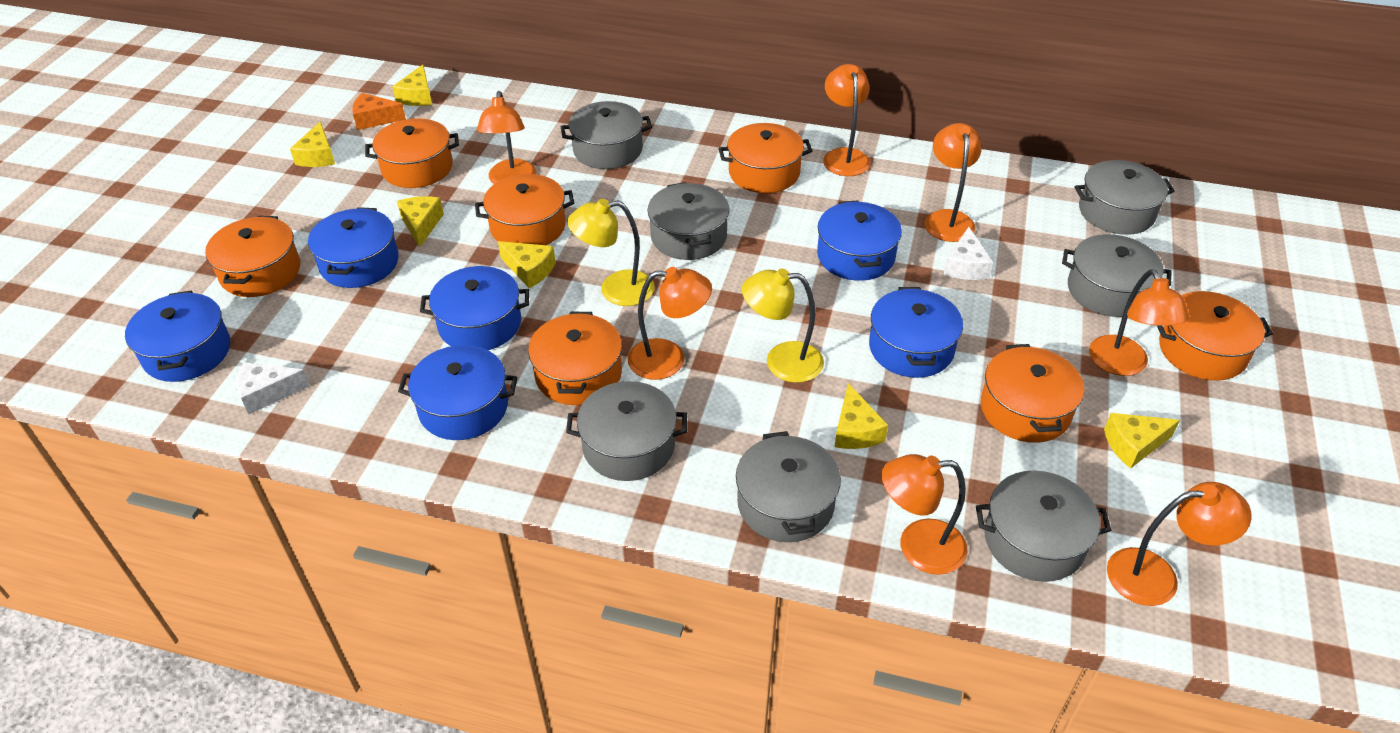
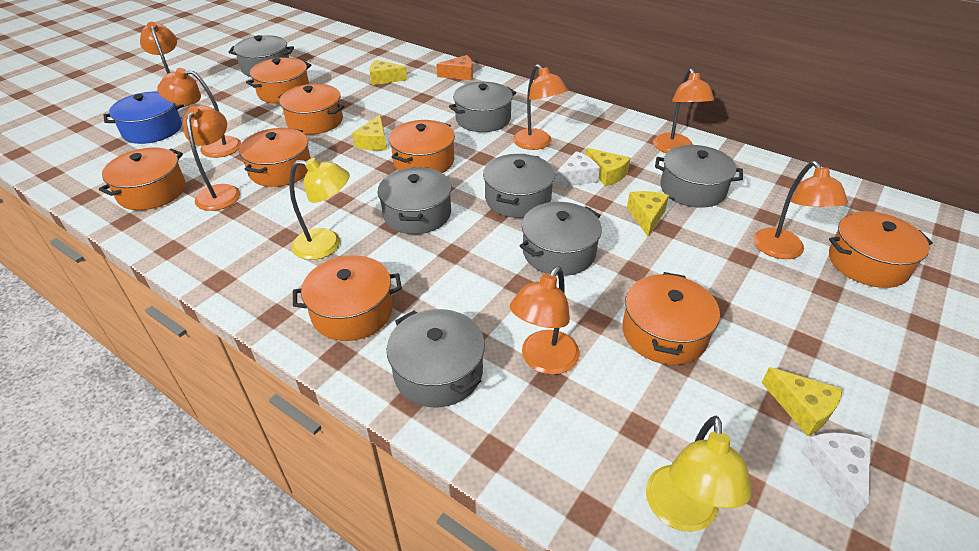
blue pot: [125,290,230,382] [308,207,399,288] [398,345,517,440] [420,266,529,350] [817,200,902,281] [869,287,963,378] = 6 -> [103,92,184,144] = 1
orange pot: [205,216,300,297] [365,118,459,188] [475,174,574,245] [528,312,622,405] [718,123,813,193] [981,344,1084,443] [1157,291,1273,381] = 7 -> [99,148,186,210] [239,128,311,187] [246,57,311,104] [278,84,345,135] [293,255,402,341] [389,120,455,173] [622,272,720,365] [829,211,933,288] = 8
yellow cheese: [290,122,335,167] [392,65,432,106] [397,196,444,247] [498,241,556,288] [835,383,888,449] [1104,413,1180,469] = 6 -> [352,115,387,151] [369,60,407,85] [586,148,630,186] [627,191,669,237] [762,367,842,436] = 5

